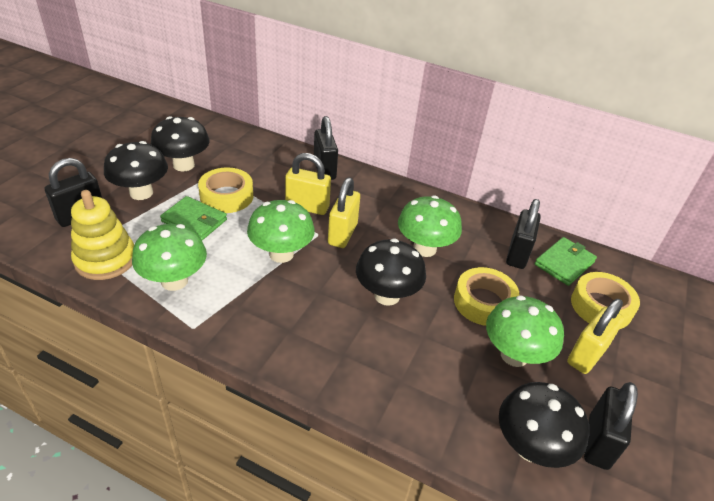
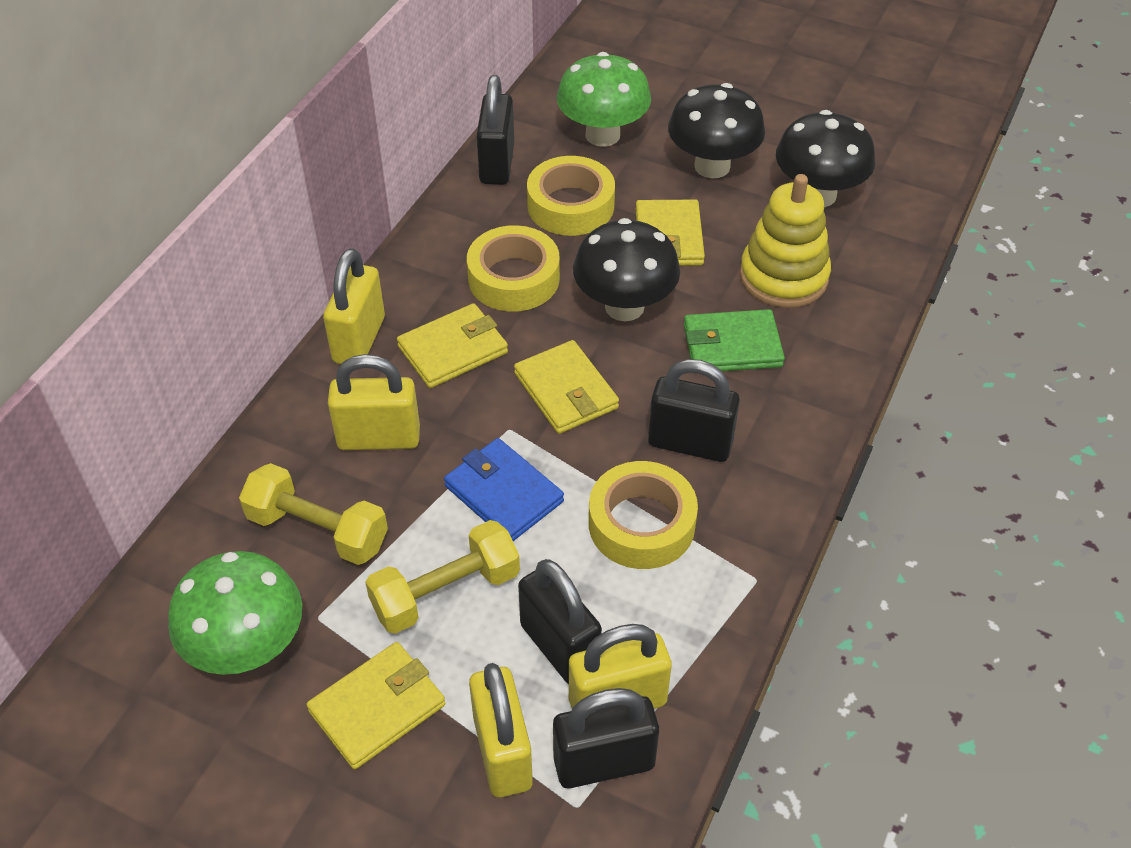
black mushroom: [104,141,168,200] [151,116,210,172] [356,238,426,306] [499,382,589,468] = 4 -> [573,218,680,321] [668,83,765,178] [776,110,875,207] = 3
blue wallet: none = 0 -> [444,438,564,541] = 1
green mushroom: [132,224,207,291] [247,200,315,263] [398,195,462,257] [486,295,564,367] = 4 -> [168,551,302,675] [557,52,651,147] = 2
green wallet: [160,196,227,240] [535,237,597,286] = 2 -> [684,309,785,371] = 1
yellow dumbbell: none = 0 -> [239,463,388,565] [365,520,520,634] = 2
yellow padlock: [285,153,331,215] [328,178,360,248] [567,299,624,374] = 3 -> [323,248,385,364] [328,354,420,450] [469,663,533,798] [569,624,672,709] = 4
yellow wallet: none = 0 -> [307,642,445,770] [397,303,508,388] [514,340,619,434] [636,200,705,266] = 4

